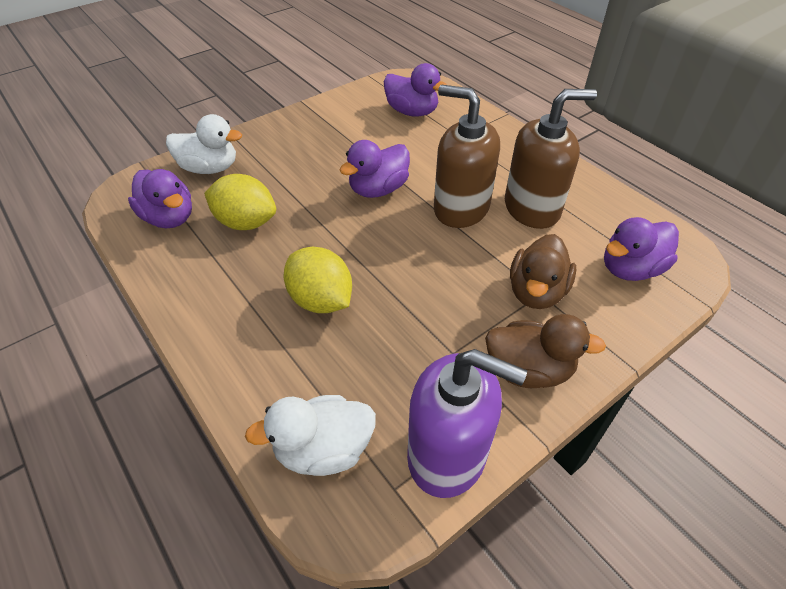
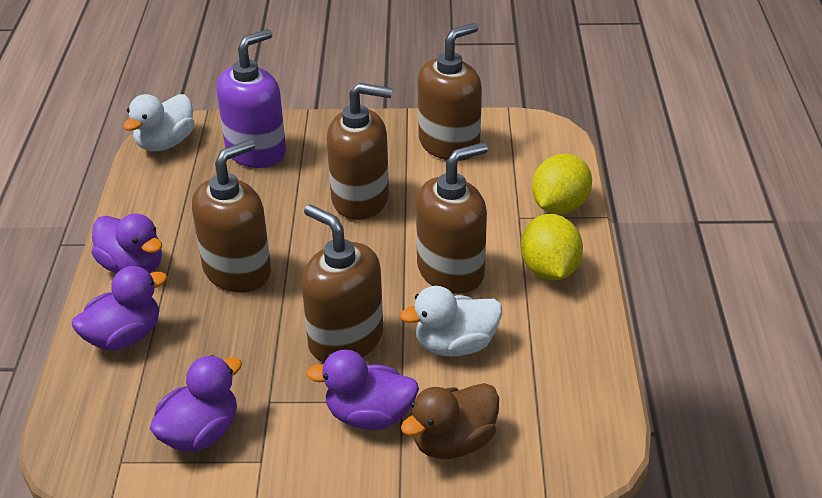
brown duck: [485,314,606,388] [510,234,577,309] = 2 -> [401,383,499,459] = 1
brown soap dispenser: [434,85,500,228] [505,89,597,229] = 2 -> [192,139,271,293] [301,204,383,363] [327,83,392,220] [416,143,488,294] [418,23,482,161] = 5

